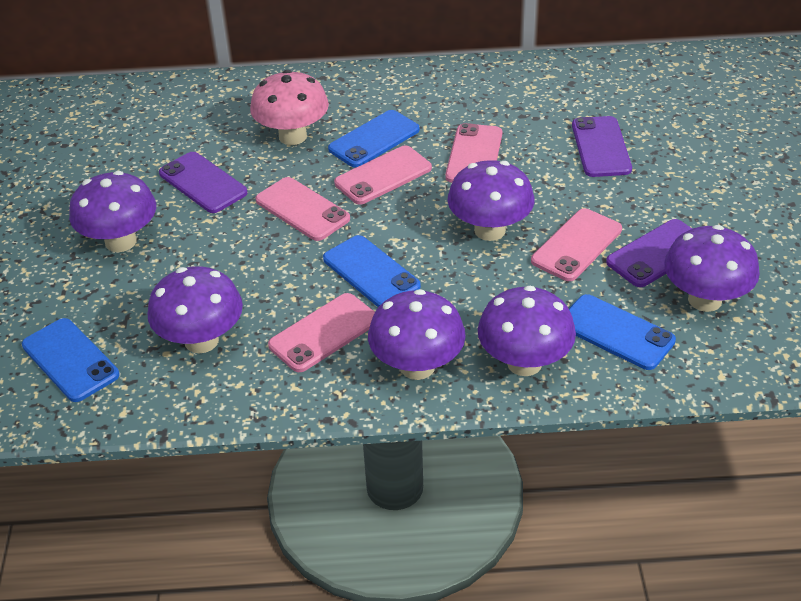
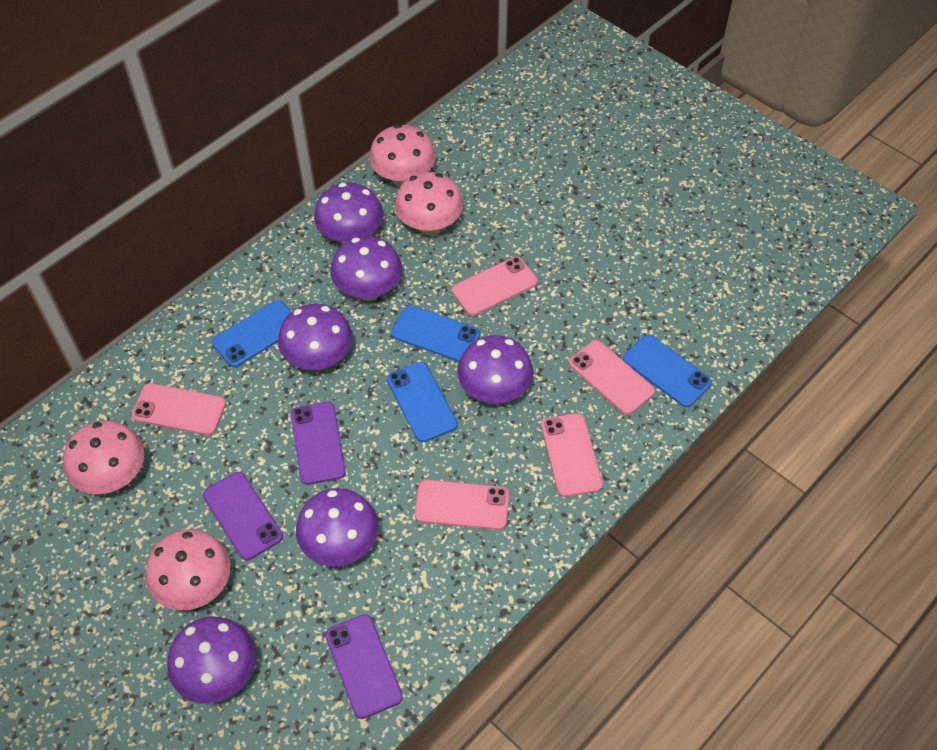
pink mushroom: [250,70,329,145] = 1 -> [63,421,144,494] [146,529,231,610] [369,124,436,187] [395,172,463,235] = 4

